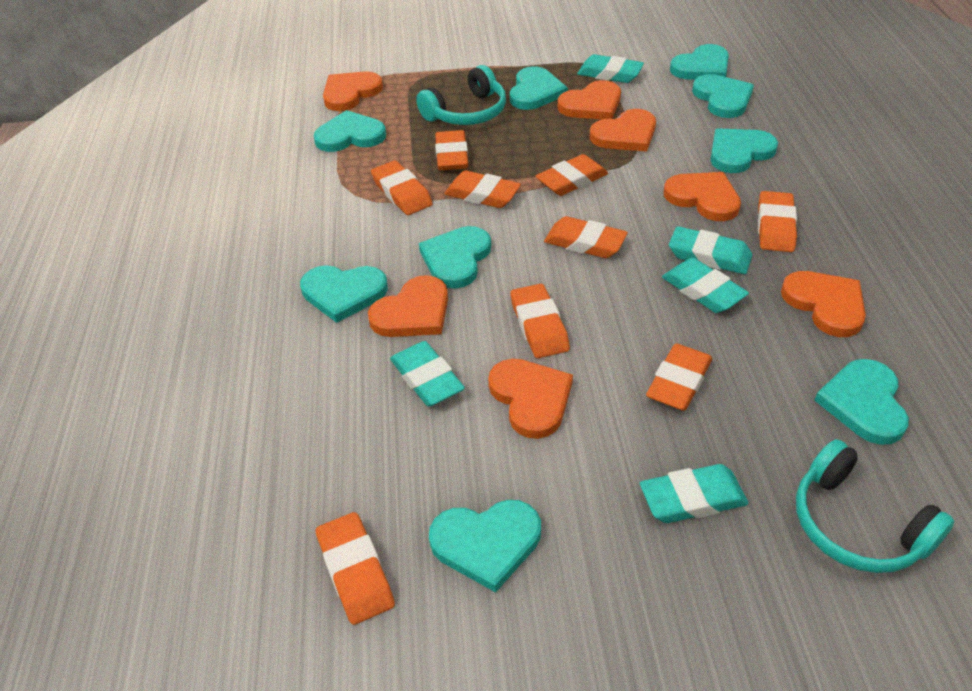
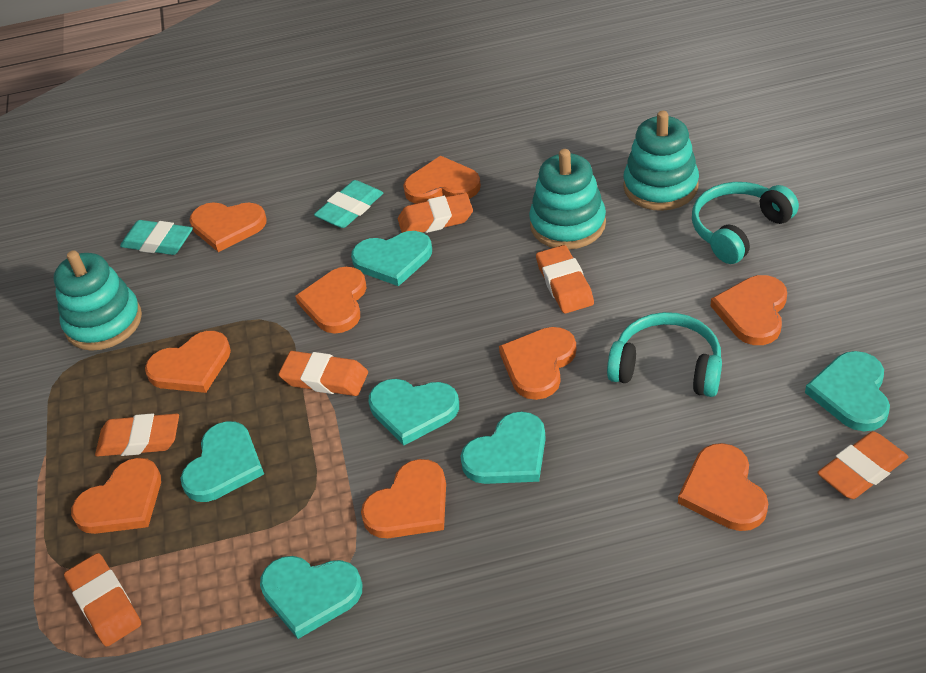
orange eraser: [316,512,395,625] [371,160,433,215] [435,130,468,170] [444,170,521,208] [511,284,570,358] [536,154,608,196] [544,216,628,258] [646,344,712,411] [758,191,797,252] = 9 -> [64,553,141,647] [95,413,179,457] [279,351,368,396] [398,193,473,233] [536,245,594,313] [817,431,908,499] = 6
orange heart: [323,71,383,111] [368,275,448,337] [488,359,573,439] [558,80,621,119] [590,109,656,152] [664,172,741,221] [781,271,866,337] = 7 -> [71,458,161,534] [145,331,231,393] [190,202,267,252] [295,267,367,333] [361,459,446,538] [403,156,481,204] [499,327,576,400] [678,443,768,531] [711,275,787,345] = 9
turquoise eraser: [390,341,465,406] [577,54,644,83] [640,464,749,523] [662,258,749,313] [669,226,752,274] = 5 -> [120,220,193,255] [314,180,383,228] = 2
turquoise heart: [300,265,388,323] [314,110,386,152] [419,226,491,289] [429,500,541,593] [510,66,568,110] [670,44,729,80] [692,74,754,118] [710,128,778,173] [814,359,909,445] = 9 -> [180,421,264,502] [260,556,363,639] [351,231,432,286] [369,379,459,445] [460,411,546,484] [805,351,890,431] = 6
turquoise stacking toy: none = 0 -> [54,250,142,351] [529,149,606,249] [623,111,699,211] = 3

